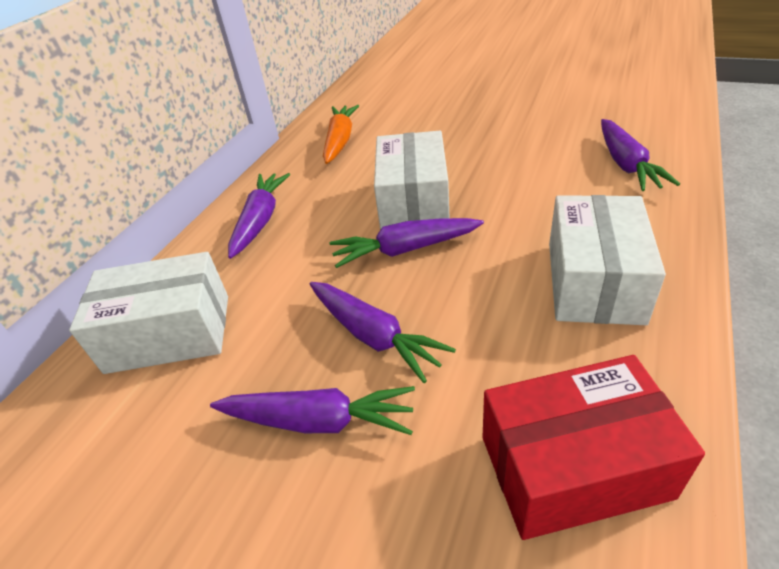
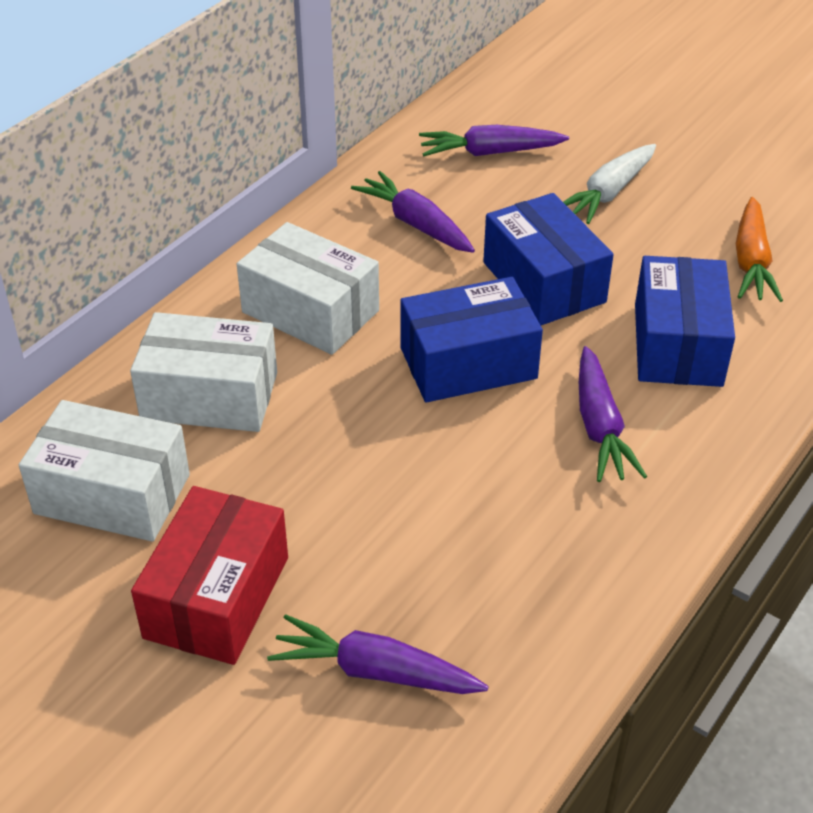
blue box: none = 0 -> [400,277,543,402] [483,193,614,325] [635,256,735,387] = 3
purple carrot: [210,386,415,435] [228,173,290,259] [310,282,456,383] [330,218,484,268] [601,119,680,191] = 5 -> [267,614,489,694] [351,171,475,253] [419,125,569,156] [579,346,647,482] = 4
white carrot: none = 0 -> [563,144,656,224] = 1

